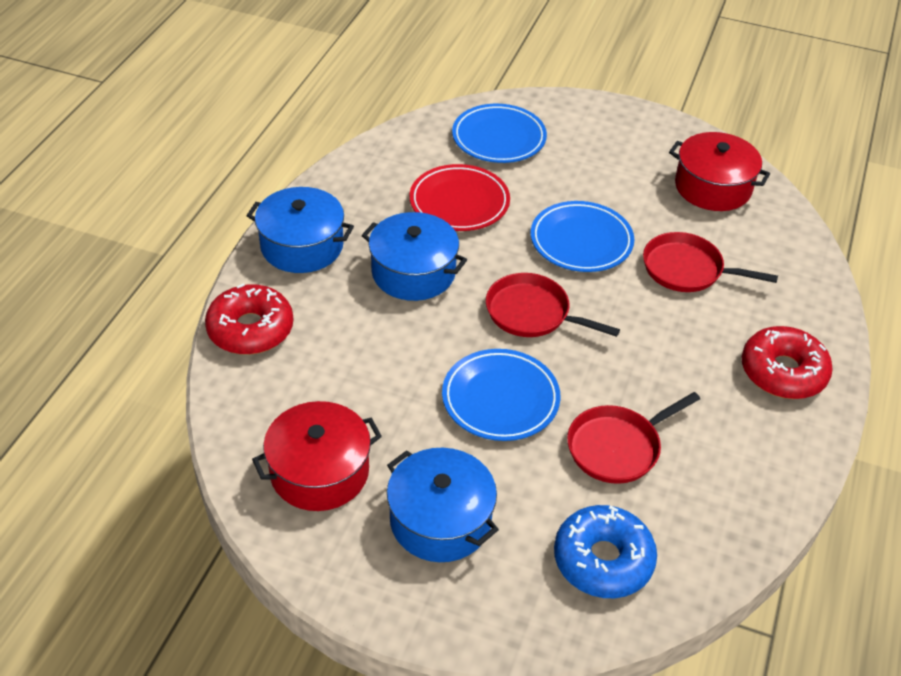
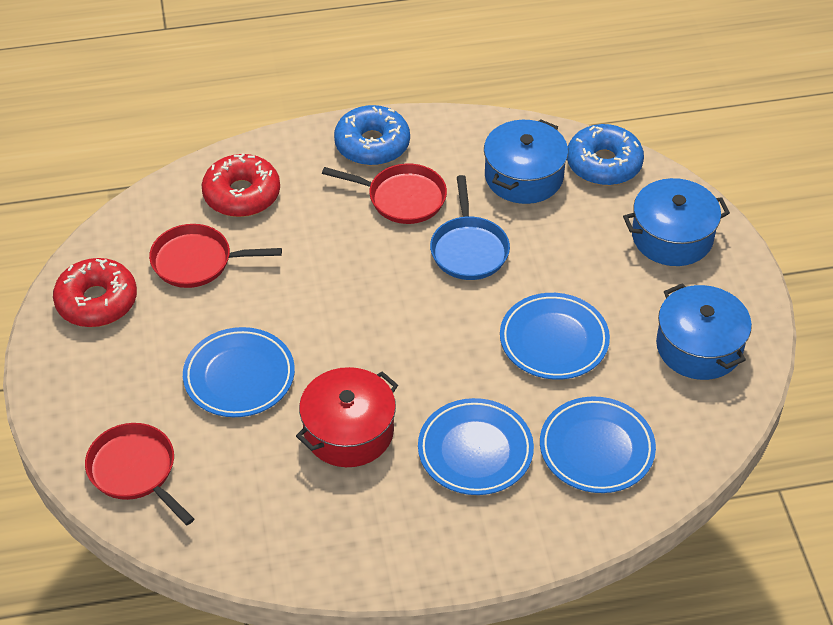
blue donut: [554,505,657,598] = 1 -> [334,105,410,166] [567,124,644,186] = 2
blue pan: none = 0 -> [430,175,510,280] = 1
blue plate: [442,349,561,441] [452,104,547,163] [531,201,634,272] = 3 -> [183,327,295,417] [418,398,534,495] [500,293,610,380] [540,396,656,493] = 4
red plate: [410,164,510,231] = 1 -> none = 0
red pot: [252,401,382,511] [669,132,770,211] = 2 -> [296,367,398,467] = 1

